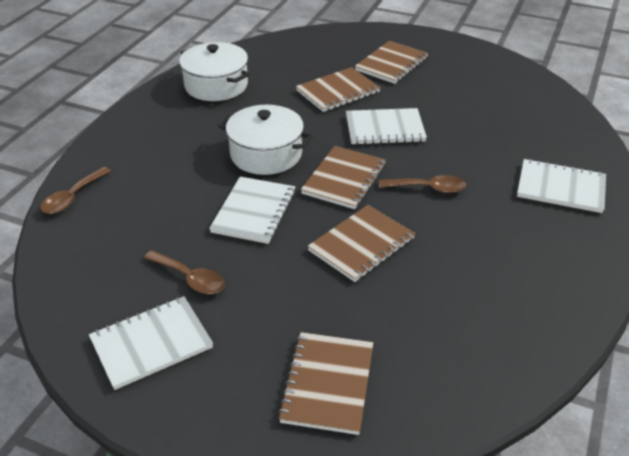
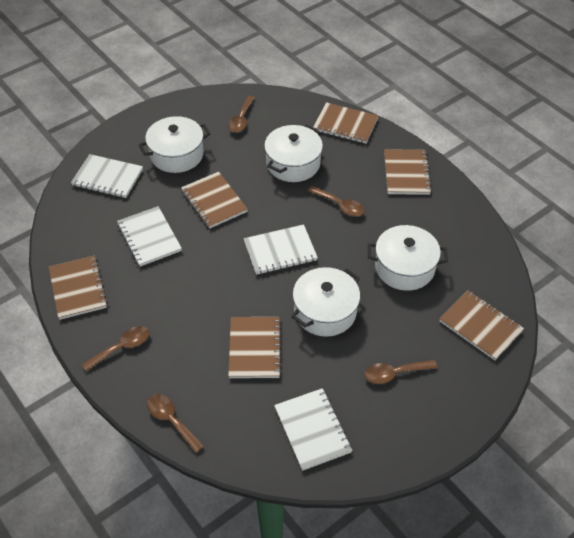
brown notebook: [278,332,373,435] [296,67,380,112] [301,146,386,209] [308,205,415,282] [355,41,429,84] = 5 -> [49,256,108,320] [181,172,248,228] [228,317,282,378] [313,102,379,144] [384,149,432,195] [439,291,524,361] = 6
brown spoon: [40,167,111,214] [144,250,225,294] [379,175,466,193] = 3 -> [82,326,149,372] [147,394,204,453] [228,96,255,133] [308,186,365,216] [364,360,437,384] = 5
white pot: [179,42,250,101] [218,105,313,175] = 2 -> [139,116,210,173] [264,125,323,182] [291,267,360,337] [368,225,448,291] = 4

